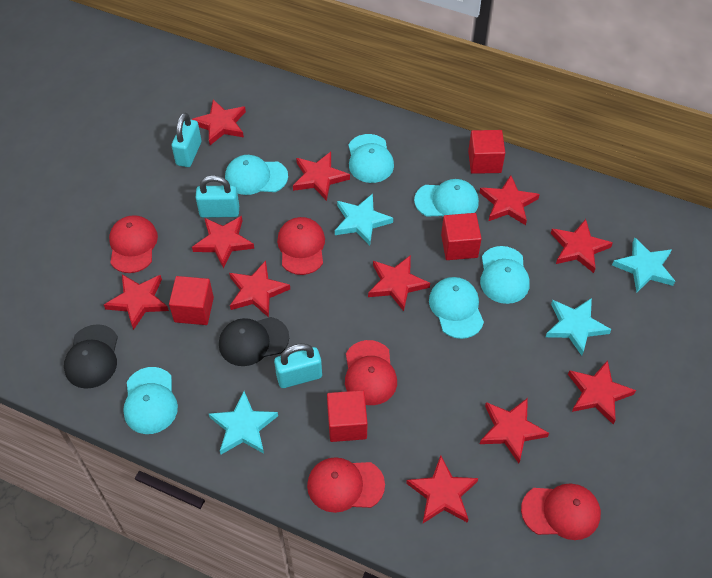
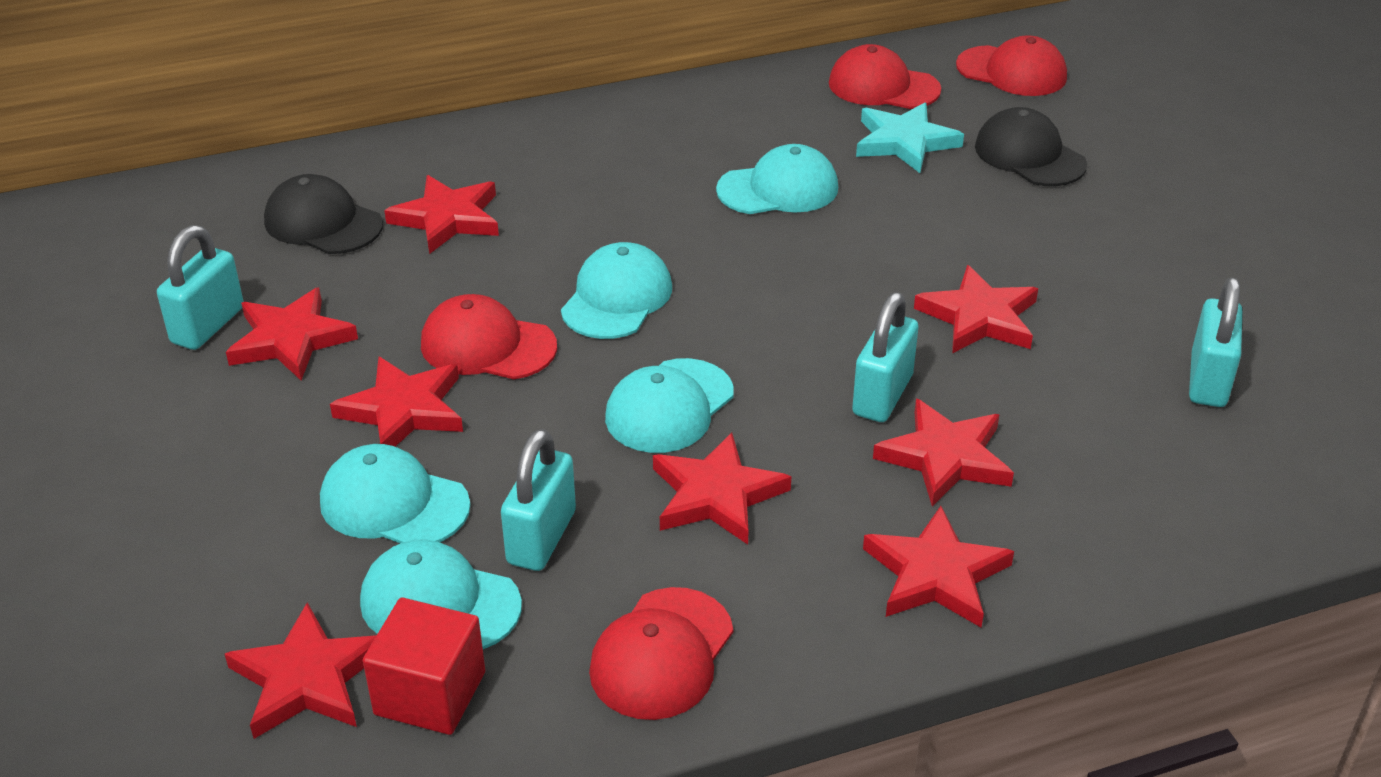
red cap: [109,215,158,273] [277,217,325,275] [307,457,385,513] [345,340,397,405] [521,483,601,540] = 5 -> [421,294,557,380] [589,587,733,720] [829,44,941,109] [956,35,1067,96] = 4
red cube: [169,276,214,325] [327,390,367,442] [441,213,482,260] [468,130,505,174] = 4 -> [363,597,485,735] = 1
red star: [104,274,169,330] [191,99,246,145] [192,216,254,269] [229,261,290,318] [293,152,350,201] [368,255,430,311] [406,455,478,523] [479,175,540,225] [480,398,549,464] [551,219,613,273] [568,360,636,425] = 11 -> [225,602,377,739] [226,287,358,380] [330,357,463,447] [384,175,499,254] [653,432,791,545] [863,506,1014,627] [873,398,1014,507] [914,265,1038,354] = 8
turquoise cap: [123,367,178,434] [225,155,288,195] [348,134,394,183] [414,179,479,217] [429,277,484,339] [480,246,530,304] = 6 -> [320,444,470,543] [360,540,522,649] [561,242,672,339] [605,358,734,453] [716,144,838,214] = 5
turquoise padlock: [172,112,201,167] [195,175,239,218] [274,343,322,388] = 3 -> [157,225,244,350] [501,429,576,571] [852,292,918,422] [1189,277,1242,407] = 4
turquoise star: [209,391,278,454] [335,194,393,246] [546,298,612,356] [612,237,675,293] = 4 -> [856,103,964,173] = 1

